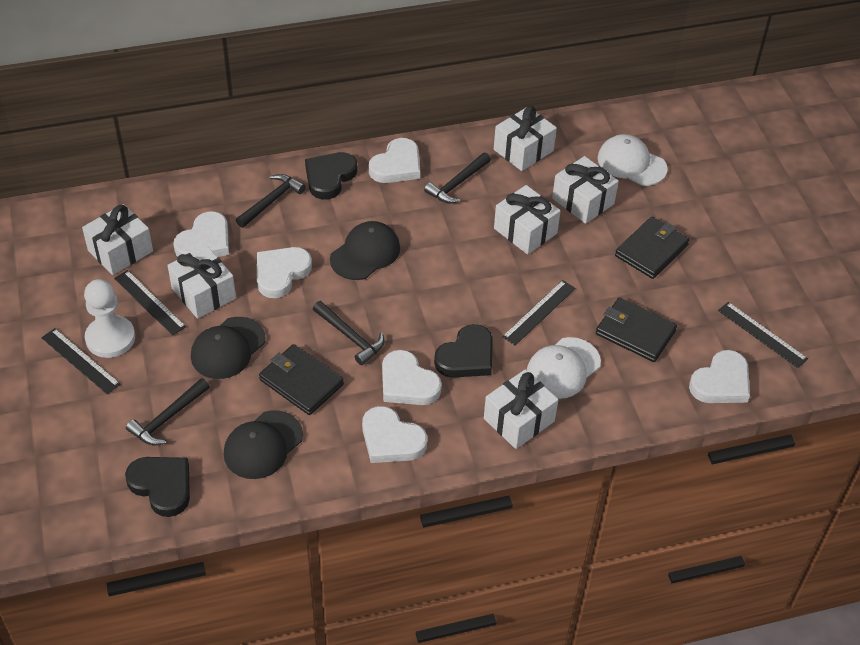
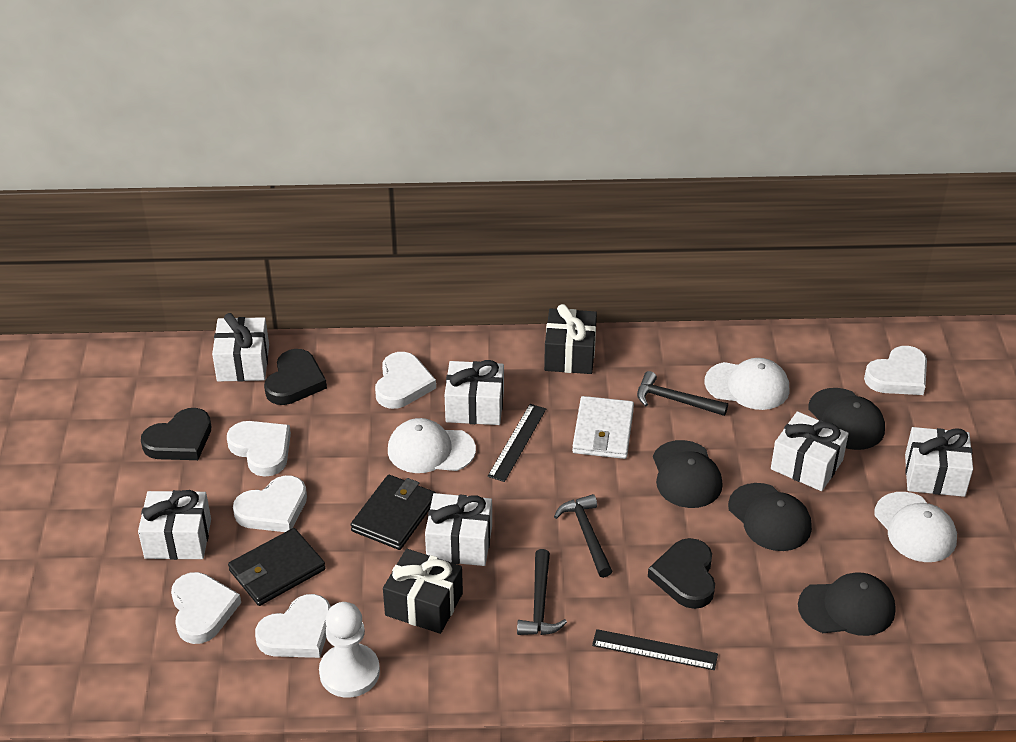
black cap: [191,317,266,379] [224,410,303,479] [330,221,400,280] = 3 -> [653,440,723,508] [728,483,812,551] [798,572,896,636] [808,388,885,450] = 4
black gift: none = 0 -> [383,549,463,634] [544,304,597,374] = 2
black hammer: [126,378,210,445] [236,174,306,228] [313,301,384,365] [424,153,491,203] = 4 -> [517,549,567,635] [554,494,612,578] [637,371,728,416] = 3
black ruler: [41,328,120,394] [114,270,186,335] [502,280,576,346] [718,302,808,368] = 4 -> [488,404,546,482] [592,629,718,670] = 2
black wallet: [259,344,344,415] [596,297,677,362] [615,217,689,279] = 3 -> [228,528,325,606] [351,475,436,550] = 2
white cap: [527,337,601,399] [598,134,668,186] = 2 -> [388,418,476,473] [705,358,790,410] [874,492,957,562] = 3
white wallet: none = 0 -> [572,396,634,459] = 1

